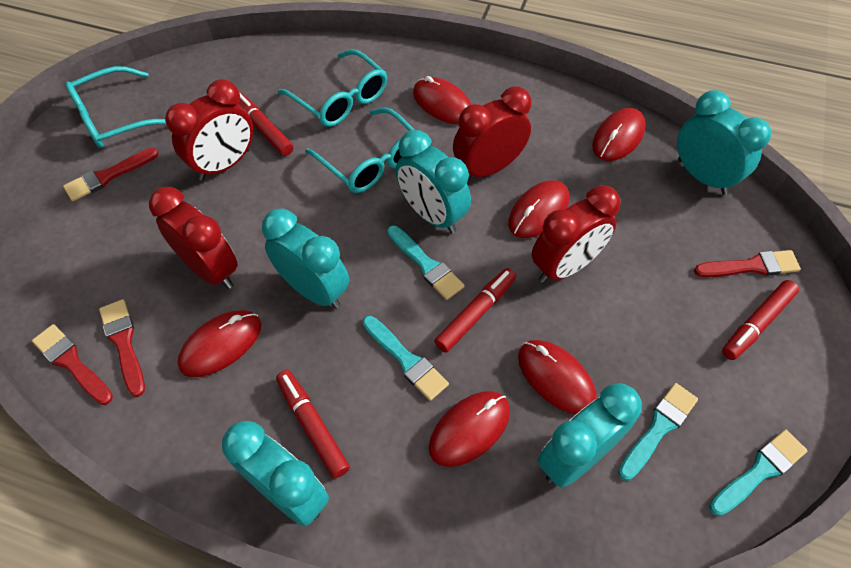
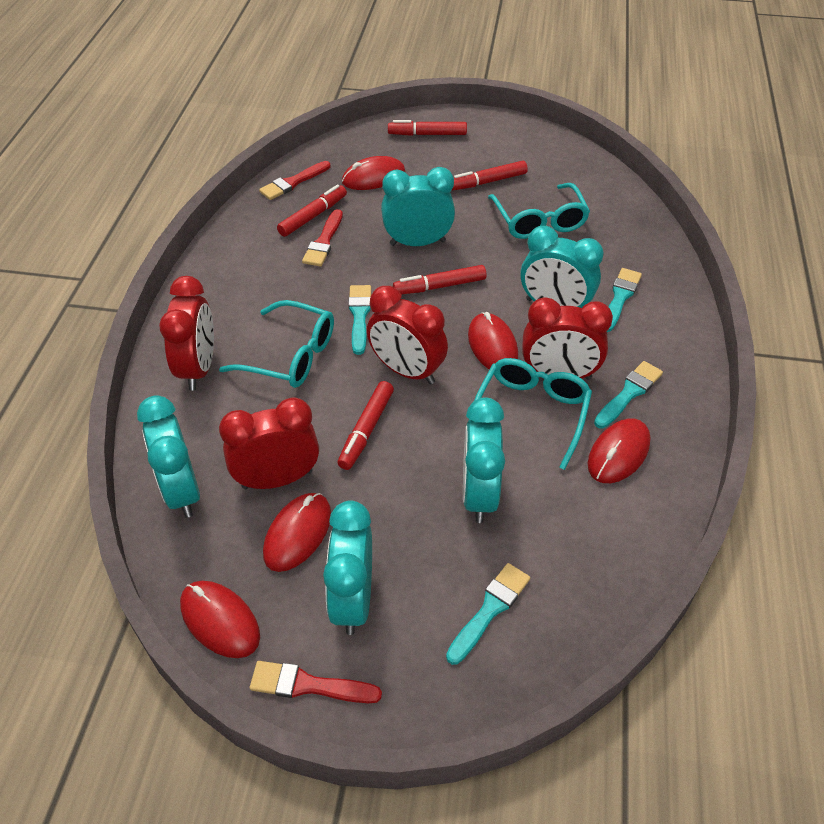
red brush: [32,324,113,405] [63,148,159,201] [99,299,145,397] [694,250,801,277] = 4 -> [250,661,382,703] [259,161,330,200] [302,209,343,266] = 3
red marker: [238,92,293,156] [276,370,350,478] [434,268,516,353] [722,280,799,360] = 4 -> [277,184,347,237] [337,381,394,470] [388,120,467,136] [393,265,487,294] [452,161,528,191] = 5
red mouse: [178,310,261,377] [413,76,472,124] [429,391,510,467] [508,180,569,238] [518,340,597,414] [592,108,646,161] = 6 -> [180,581,260,658] [263,493,331,572] [342,156,406,190] [468,312,518,370] [588,418,651,483] = 5

